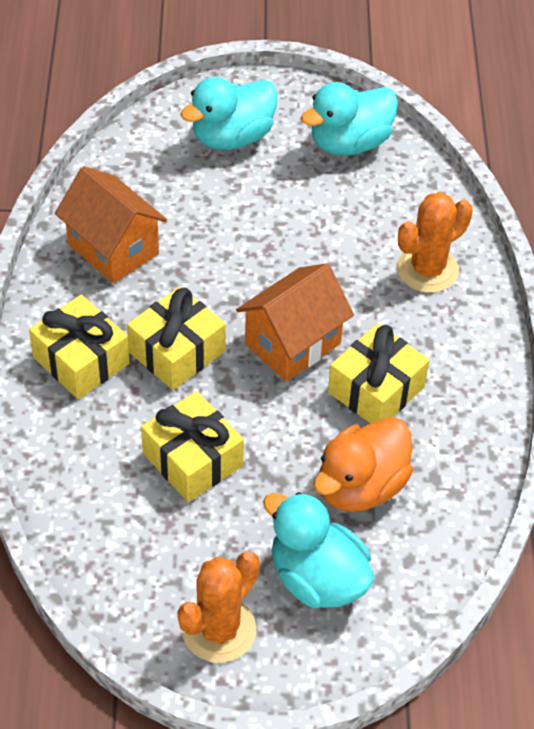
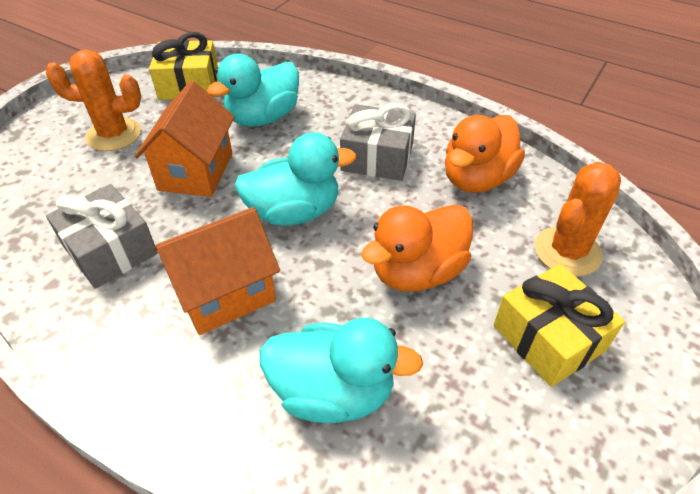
grey gift: none = 0 -> [46,184,158,289] [340,103,416,181] = 2
orange duck: [313,417,413,512] = 1 -> [361,204,473,291] [445,115,525,193] = 2
yellow gift: [29,295,130,399] [127,286,226,390] [141,391,244,502] [328,323,429,424] = 4 -> [149,32,218,100] [494,264,625,387] = 2

